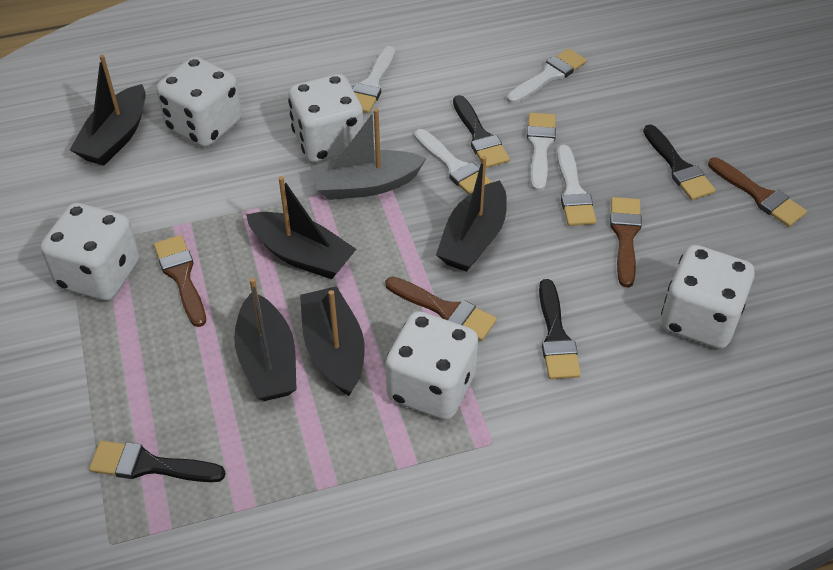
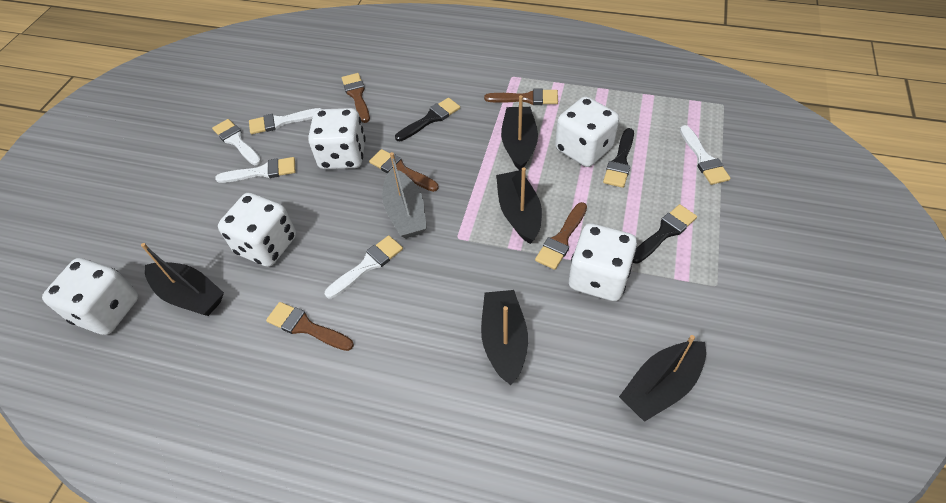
black brush: [89,441,226,482] [453,95,510,168] [539,279,581,379] [643,124,716,200] = 4 -> [395,98,460,141] [603,128,634,188] [633,204,697,264] = 3
brown brush: [154,235,206,327] [385,276,497,341] [610,197,642,287] [708,158,807,227] = 4 -> [266,302,354,351] [342,73,370,123] [369,149,439,192] [484,89,558,105] [535,202,587,270] = 5

